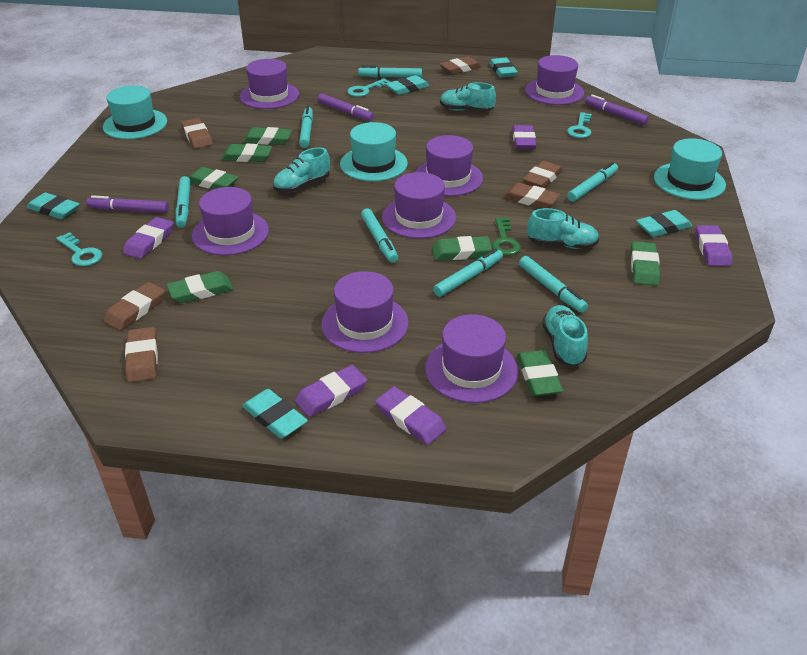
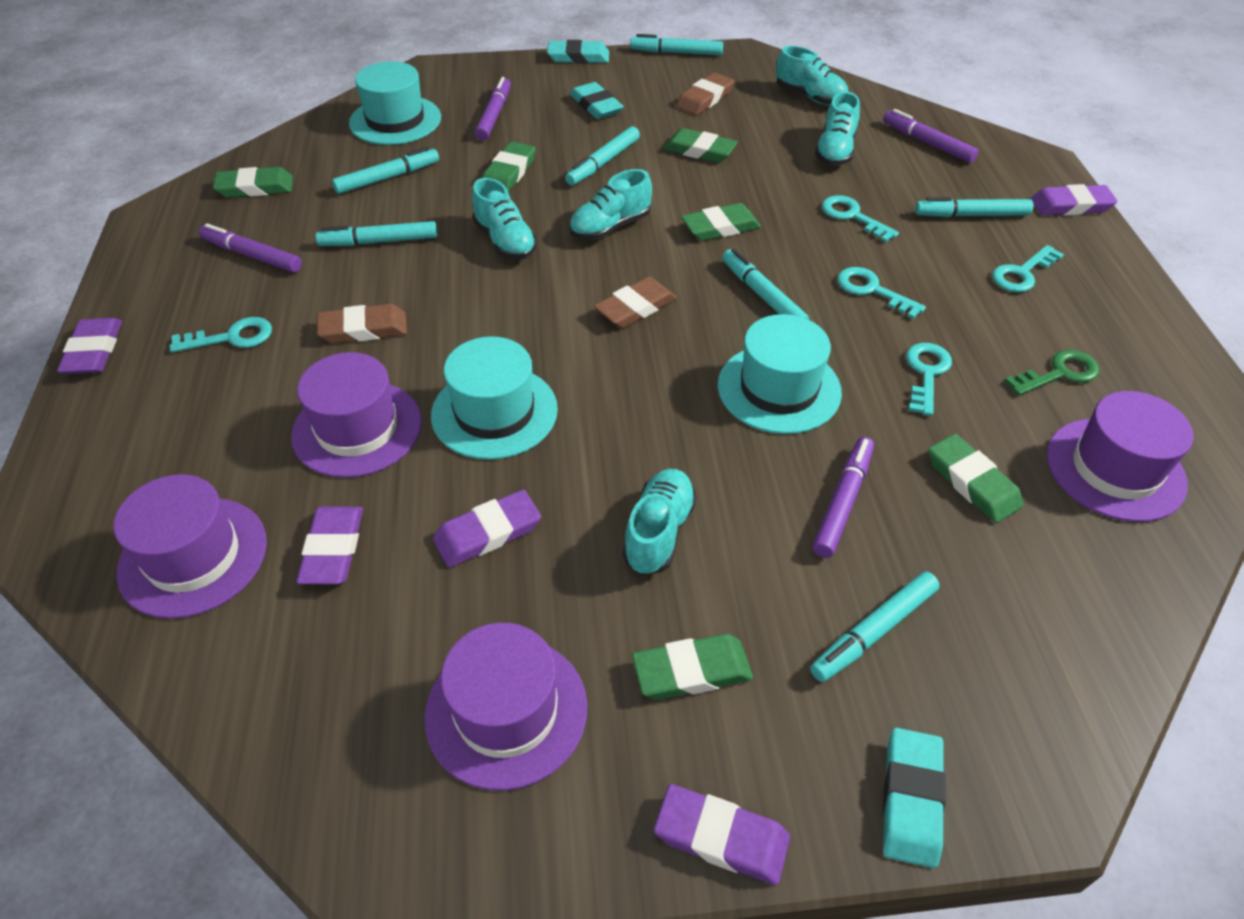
brown eraser: [103,282,165,331] [125,327,158,383] [181,118,213,149] [440,56,481,75] [503,183,560,208] [523,161,563,188] = 6 -> [317,304,407,343] [594,277,677,328] [676,73,734,116] = 3
green eraser: [167,271,233,303] [189,167,239,189] [221,144,272,162] [243,127,292,145] [432,236,492,260] [517,350,563,396] [631,241,660,286] = 7 -> [213,167,293,198] [482,142,536,192] [632,634,753,700] [663,128,738,163] [681,203,761,241] [928,434,1024,523] = 6
purple hat: [192,187,269,256] [240,59,299,109] [321,271,409,353] [382,172,456,239] [415,135,483,196] [425,314,518,403] [525,55,584,105] = 7 -> [113,474,267,619] [291,352,422,478] [425,623,588,791] [1047,391,1193,522] = 4
purple marker: [86,195,169,213] [318,94,374,121] [585,94,649,125] = 3 -> [199,223,302,272] [475,77,511,140] [813,437,874,558] [883,109,979,163] = 4
turquoise eraser: [27,193,80,219] [242,389,308,439] [386,75,430,95] [489,58,518,78] [636,210,692,237] = 5 -> [547,40,609,63] [570,82,624,119] [883,728,946,868] = 3
turquoise key: [56,232,102,266] [347,78,390,97] [567,112,592,138] = 3 -> [170,317,272,353] [822,195,899,242] [838,267,926,319] [906,343,952,416] [992,245,1064,292] = 5
turquoise shoe: [273,147,330,193] [440,82,496,112] [527,208,599,249] [542,305,588,366] = 4 -> [472,178,537,260] [569,169,652,240] [623,469,697,575] [776,46,848,105] [815,92,860,166] = 5

